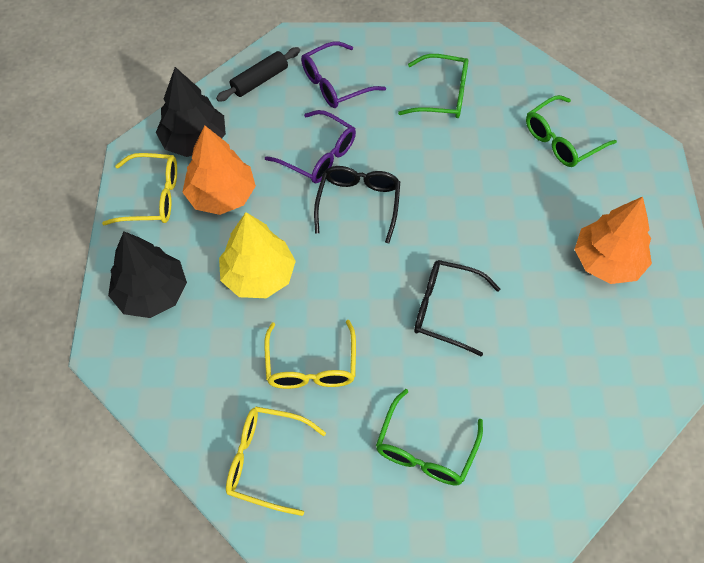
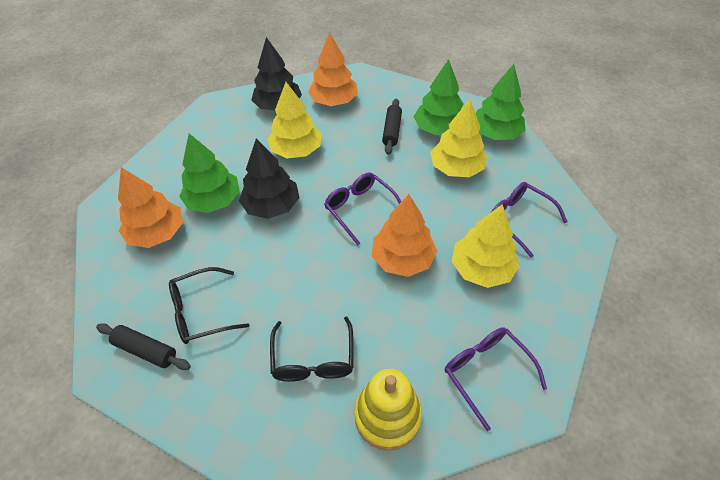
black rolling pin: [216,47,300,102] = 1 -> [96,323,191,370] [382,99,402,155] = 2
green glasses: [376,389,483,485] [398,54,468,118] [526,95,617,167] = 3 -> none = 0
green tree: none = 0 -> [179,133,240,213] [413,59,464,135] [475,64,526,140] = 3
orange tree: [182,126,256,215] [574,197,652,284] = 2 -> [118,167,183,248] [308,32,358,106] [372,194,437,277] = 3
purple glasses: [265,110,356,183] [301,41,386,108] = 2 -> [324,172,401,245] [445,327,547,431] [491,182,568,258] = 3
yellow glasses: [102,153,177,225] [226,406,326,516] [264,320,356,389] = 3 -> none = 0
yellow stacking toy: none = 0 -> [354,369,422,451] = 1
yellow tree: [219,212,296,298] = 1 -> [267,82,322,158] [430,99,487,177] [452,204,520,288] = 3

